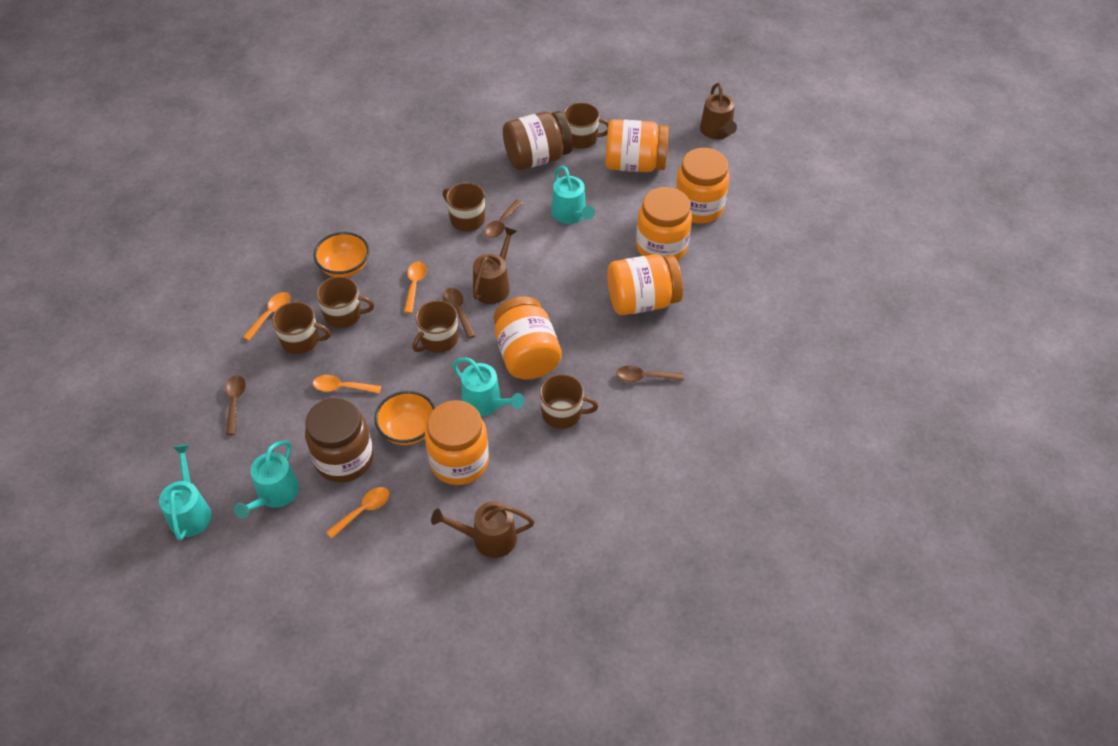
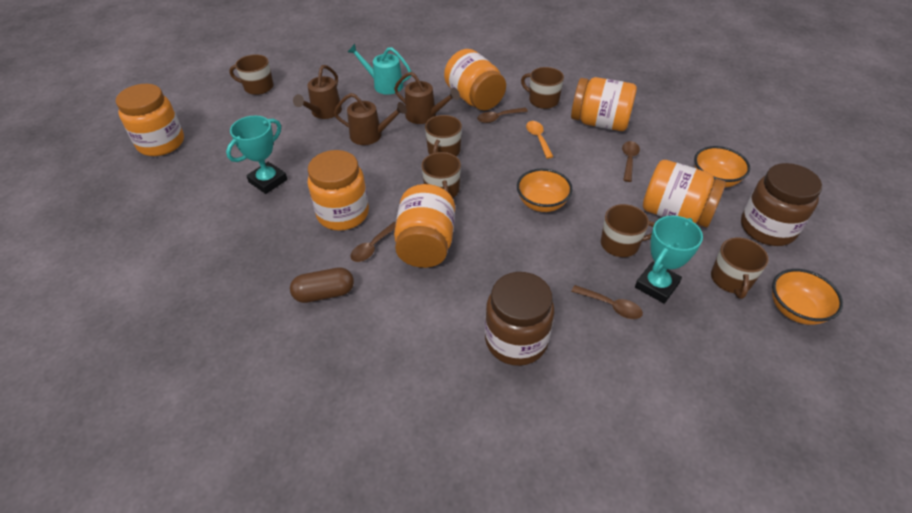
brown capsule: none = 0 -> [290,267,354,303] = 1
orange bowl: [314,232,370,277] [374,391,435,445] = 2 -> [517,169,573,212] [694,146,750,187] [772,269,843,325] = 3
orange spoon: [243,292,290,341] [313,375,381,394] [326,487,389,538] [404,261,427,313] = 4 -> [526,121,554,159] = 1
turquoise trophy: none = 0 -> [226,116,287,194] [635,215,703,304] = 2
turquoise watering can: [159,444,212,541] [234,440,299,519] [452,358,524,416] [551,166,595,224] = 4 -> [348,44,412,95] = 1

